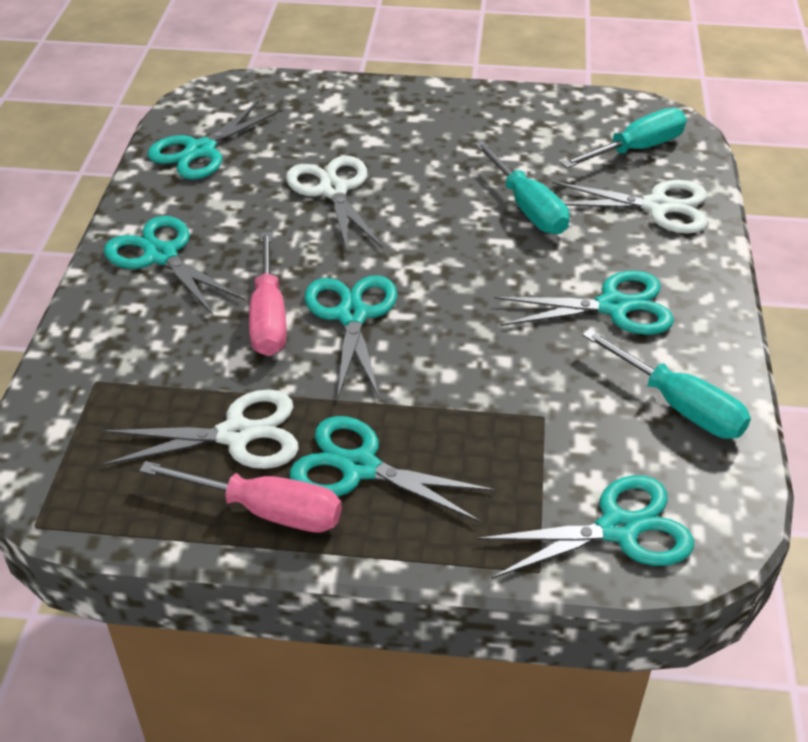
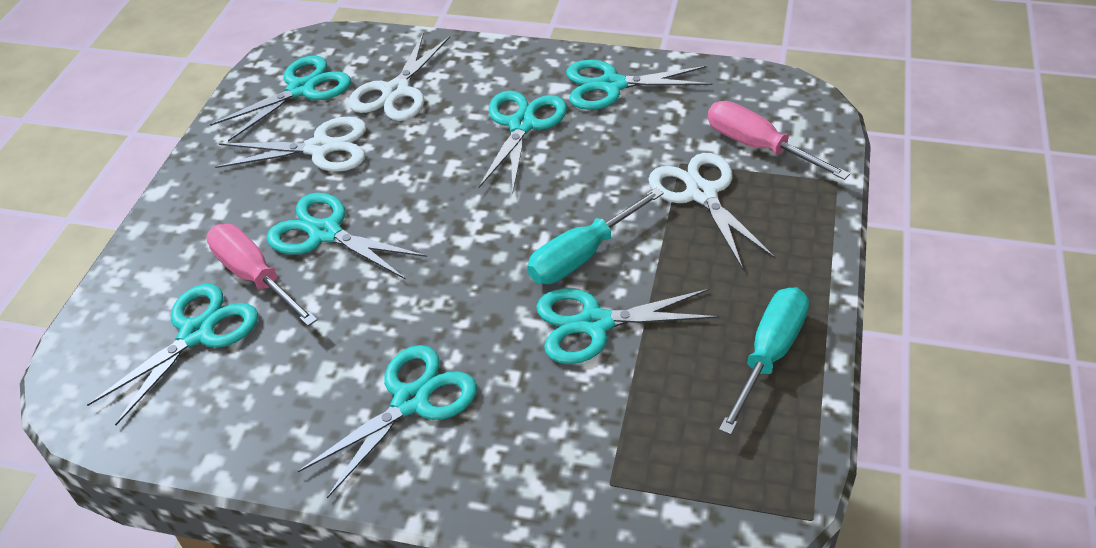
turquoise scissors: [104,216,245,315] [147,101,282,180] [290,416,496,523] [305,275,397,397] [476,475,694,579] [494,271,674,335] = 6 -> [87,283,258,425] [210,56,351,142] [267,193,427,280] [298,345,477,498] [479,91,567,192] [536,288,719,364] [566,60,712,110] = 7
turquoise screwdriver: [474,141,570,234] [561,108,687,168] [582,329,751,439] = 3 -> [527,188,664,284] [719,287,809,435] = 2

